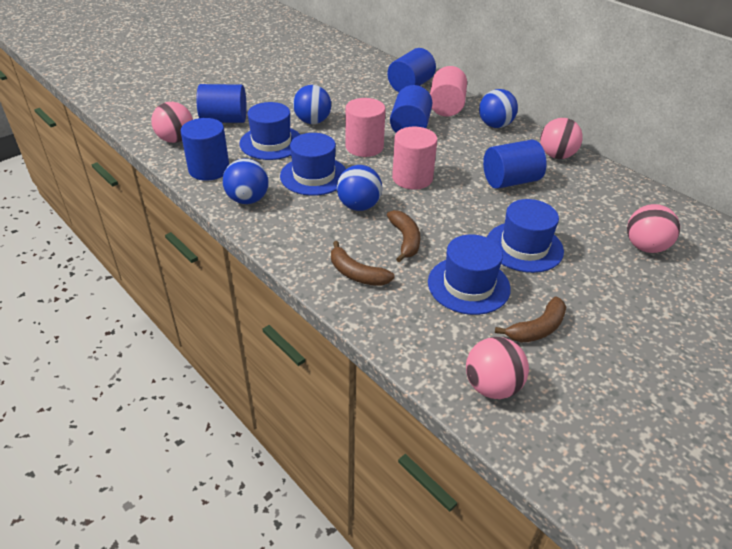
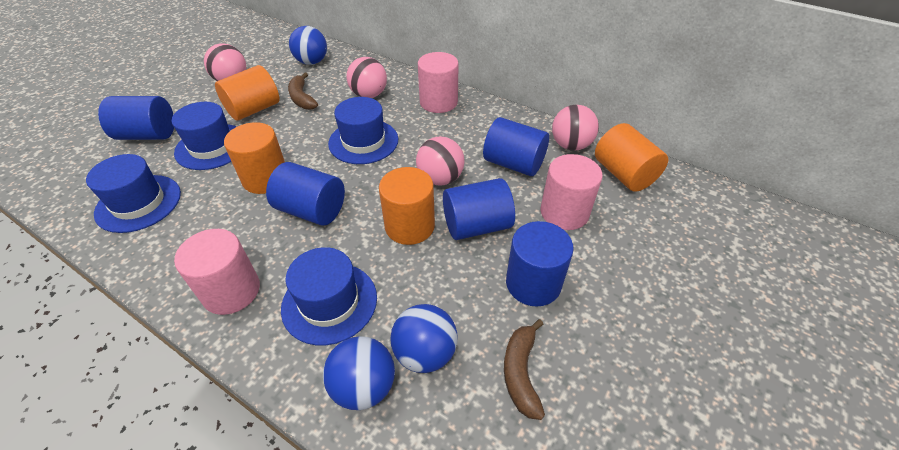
blue ball: [223,158,269,204] [293,85,331,124] [337,165,382,211] [479,89,518,128] = 4 -> [289,26,327,65] [323,336,395,410] [390,304,458,373] = 3
brown banana: [331,241,395,286] [387,210,420,262] [495,297,566,343] = 3 -> [288,73,318,110] [504,319,545,420] = 2
orange cylinder: none = 0 -> [215,65,280,121] [224,122,285,194] [379,167,435,245] [595,123,668,192] = 4

